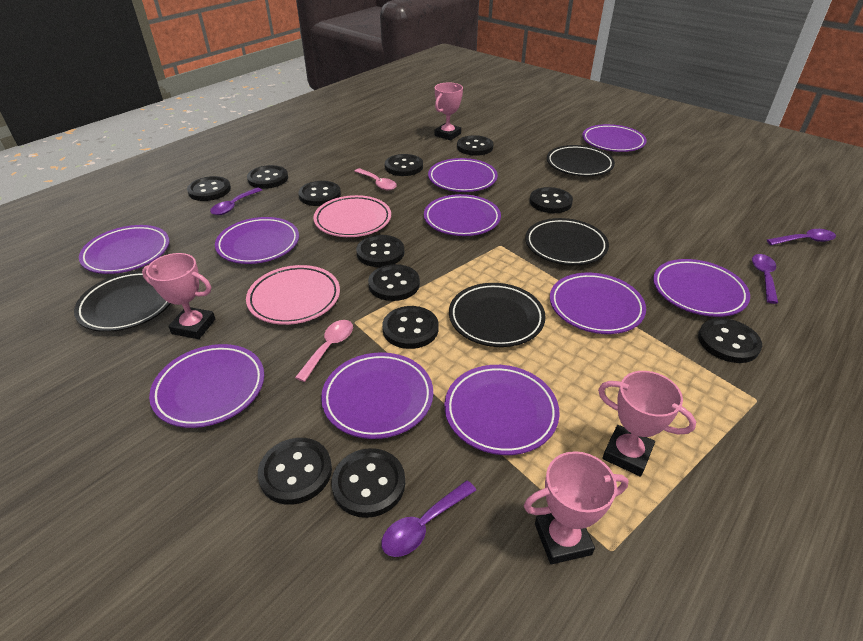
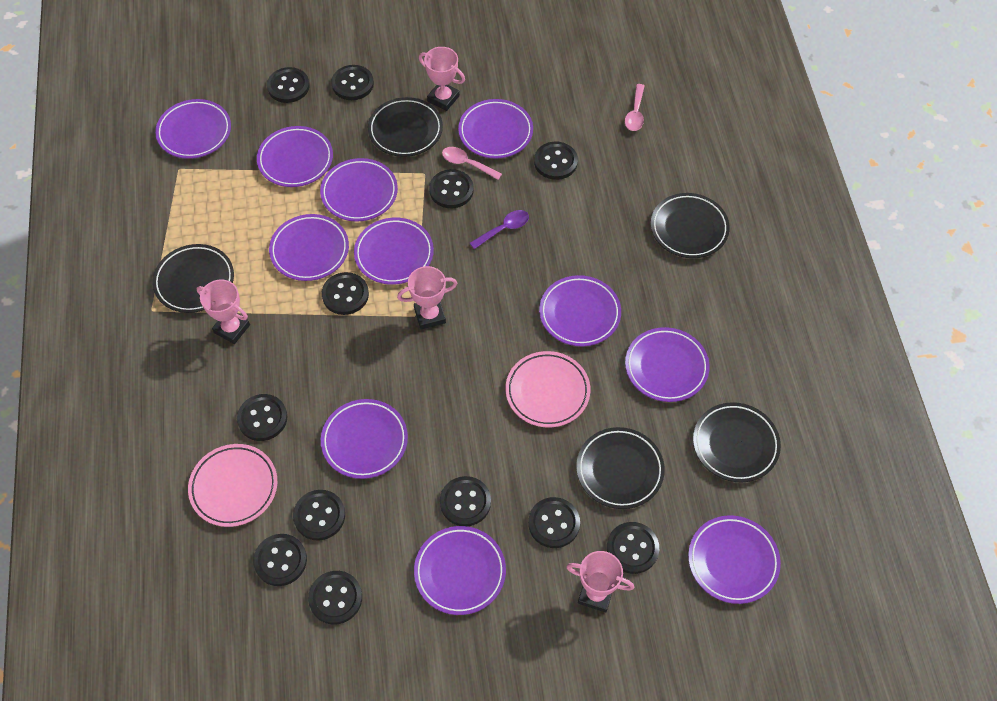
black plate: [74,271,171,332] [449,283,546,347] [525,218,609,265] [547,145,615,176] = 4 -> [152,244,234,313] [368,97,443,157] [576,427,665,509] [651,193,730,258] [693,402,781,482] = 5
purple plate: [79,225,169,274] [149,344,264,428] [215,217,299,264] [321,352,433,439] [424,194,501,236] [428,158,498,192] [444,365,559,455] [550,273,646,334] [582,124,647,152] [653,259,750,317] = 10 -> [155,99,231,159] [257,126,333,187] [269,214,349,281] [320,158,398,221] [321,399,408,479] [354,218,434,285] [414,526,506,615] [458,99,533,159] [539,275,621,346] [625,327,710,402] [688,515,781,604] = 11
purple spoon: [210,187,262,215] [381,480,476,557] [752,254,778,304] [767,229,836,245] = 4 -> [470,210,529,249] = 1

